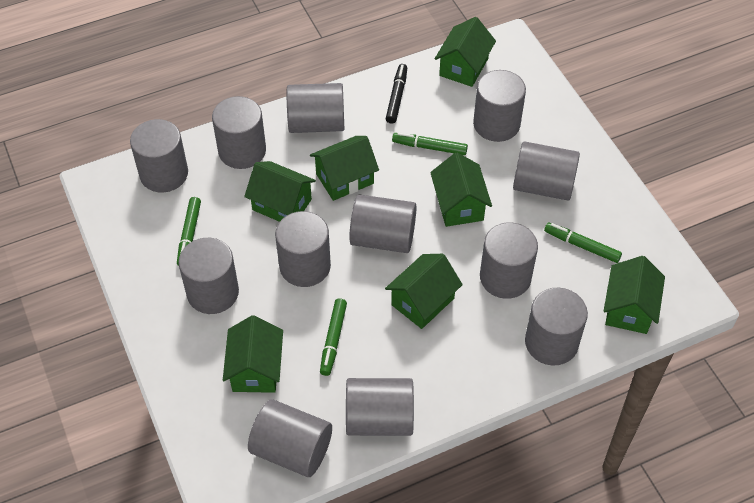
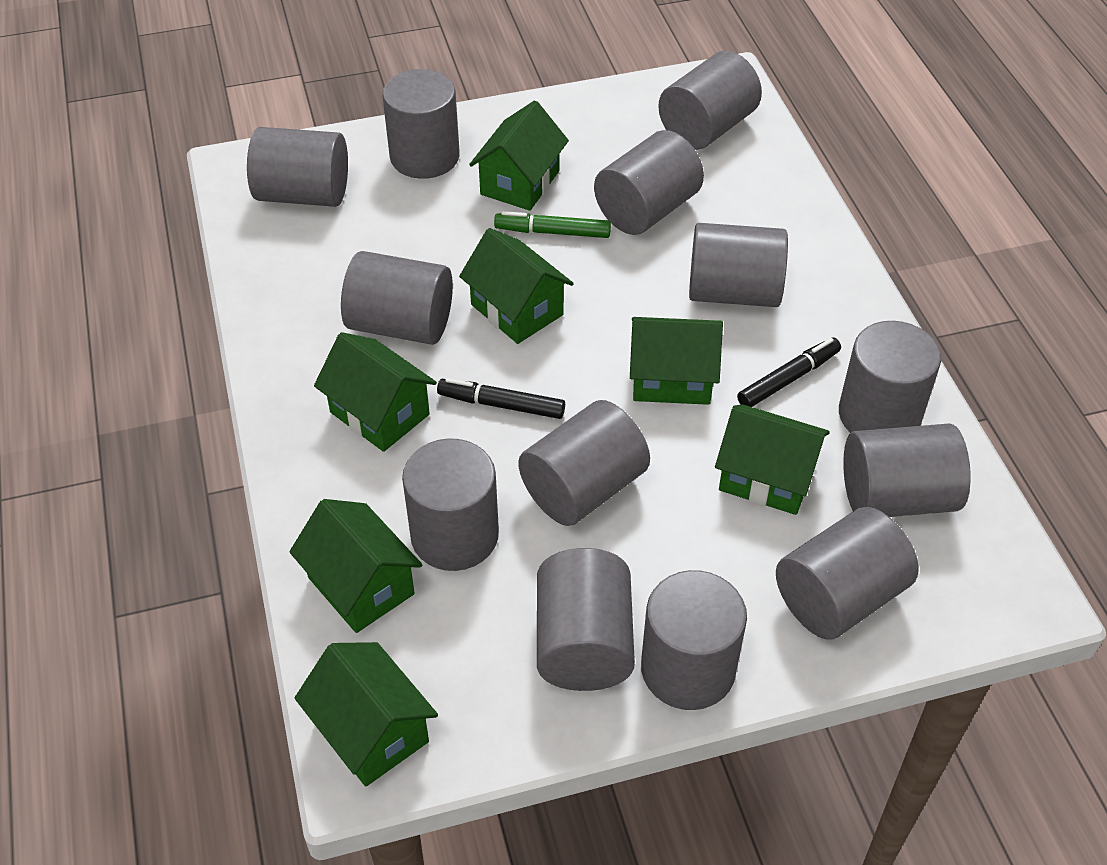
black marker: [386,64,407,124] = 1 -> [437,378,565,419] [737,337,841,407] = 2
green marker: [177,197,201,266] [320,298,347,376] [392,132,468,155] [544,222,622,263] = 4 -> [494,211,611,238] = 1
grey cylinder: [130,119,188,192] [179,238,239,314] [212,96,266,169] [248,399,332,477] [275,211,331,287] [287,83,344,133] [346,378,414,436] [349,195,417,253] [473,70,526,142] [480,222,538,299] [513,141,580,200] [525,288,588,365] = 12 -> [247,127,348,207] [341,251,453,345] [382,69,460,179] [402,439,499,571] [518,400,650,526] [537,548,635,691] [594,130,704,235] [641,570,747,710] [658,51,762,150] [689,223,788,307] [776,507,919,640] [839,321,941,433] [843,424,971,517] = 13

